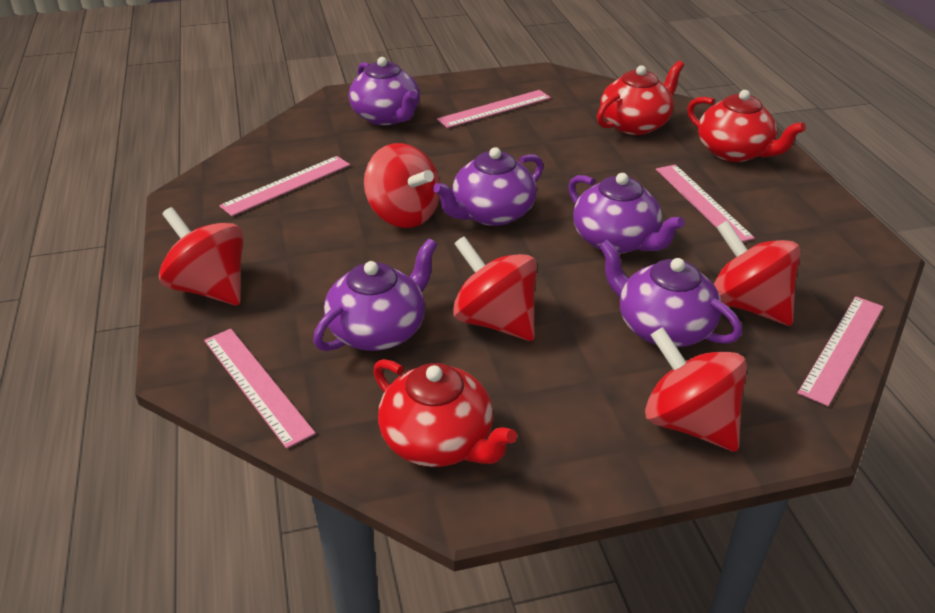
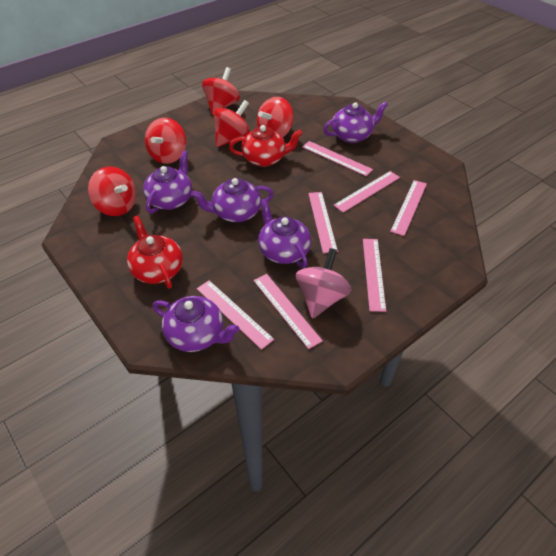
pink ruler: [204,329,316,449] [219,156,350,216] [437,90,551,128] [656,164,755,242] [798,296,883,406] = 5 -> [197,280,274,350] [253,274,323,349] [302,141,373,176] [308,192,338,253] [333,171,400,213] [363,239,386,312] [390,180,427,236] = 7
pink spinning top: none = 0 -> [296,248,351,319] = 1
red teapot: [373,359,517,467] [597,60,684,135] [687,90,806,162] = 3 -> [127,216,183,289] [229,125,303,167] = 2

